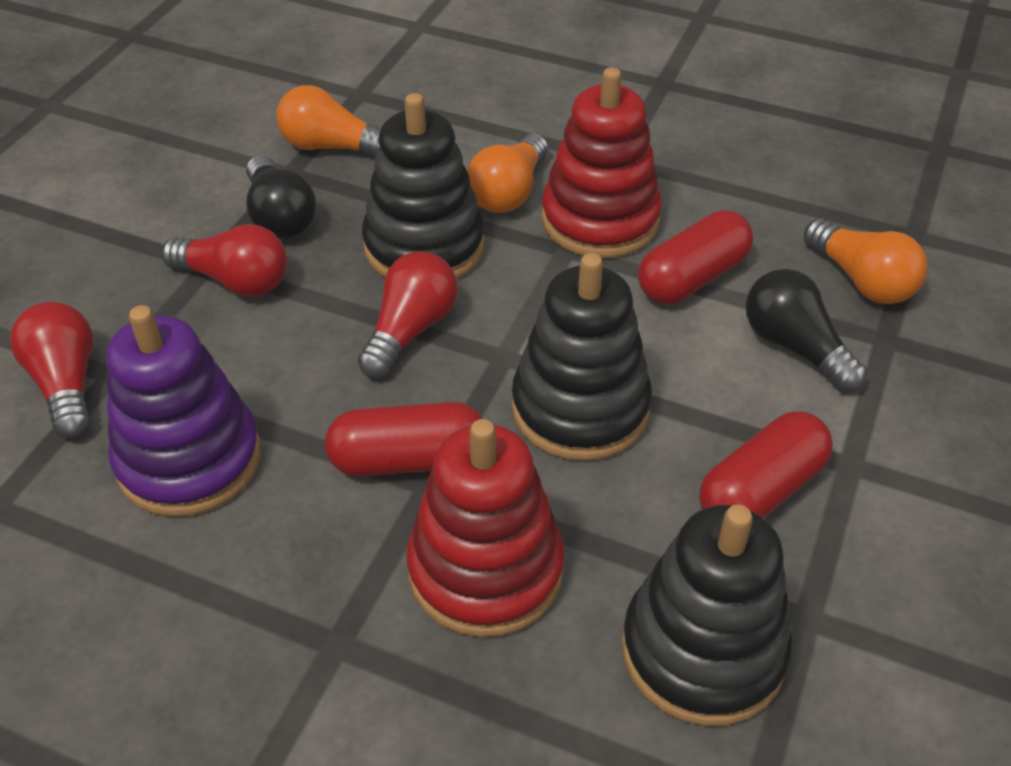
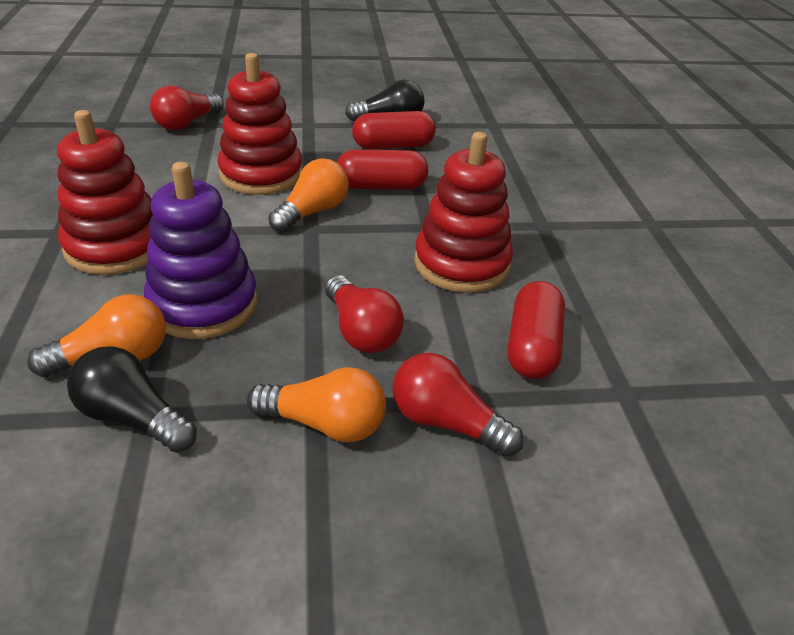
black stacking toy: [362,93,485,279] [512,253,652,461] [622,505,792,726] = 3 -> none = 0
red stacking toy: [406,419,565,637] [542,67,662,258] = 2 -> [57,110,153,275] [217,53,302,195] [414,132,513,293] = 3

